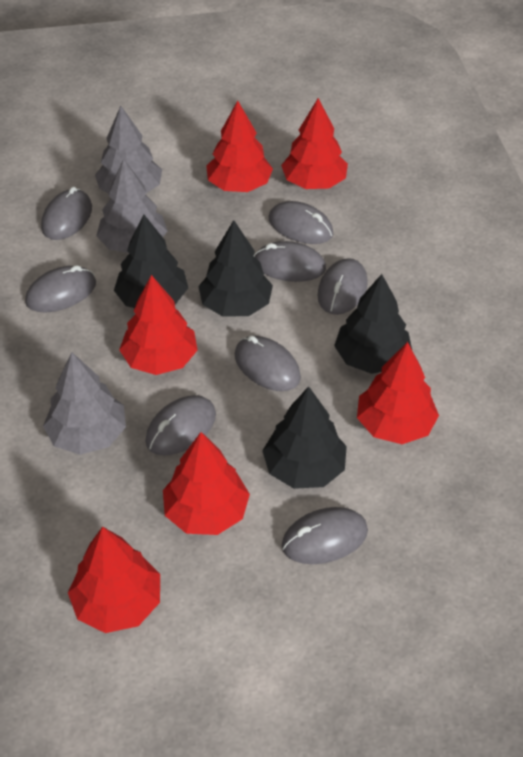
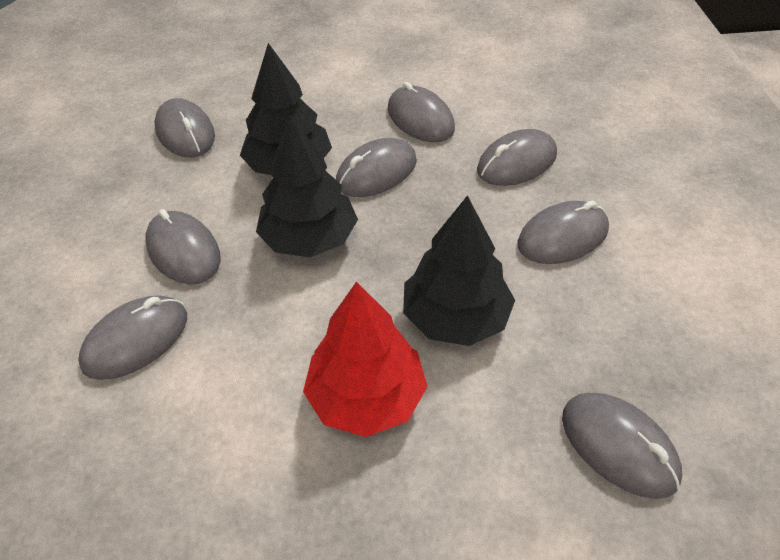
black tree: [114,214,188,308] [198,220,273,317] [262,386,347,489] [334,274,412,374] = 4 -> [240,43,332,175] [256,115,358,257] [403,195,515,346] = 3
grey tree: [43,352,126,455] [95,106,162,193] [96,158,168,253] = 3 -> none = 0
red tree: [68,526,160,633] [119,275,198,375] [163,432,250,535] [206,101,273,192] [281,98,348,189] [357,342,439,444] = 6 -> [303,281,428,437] = 1

